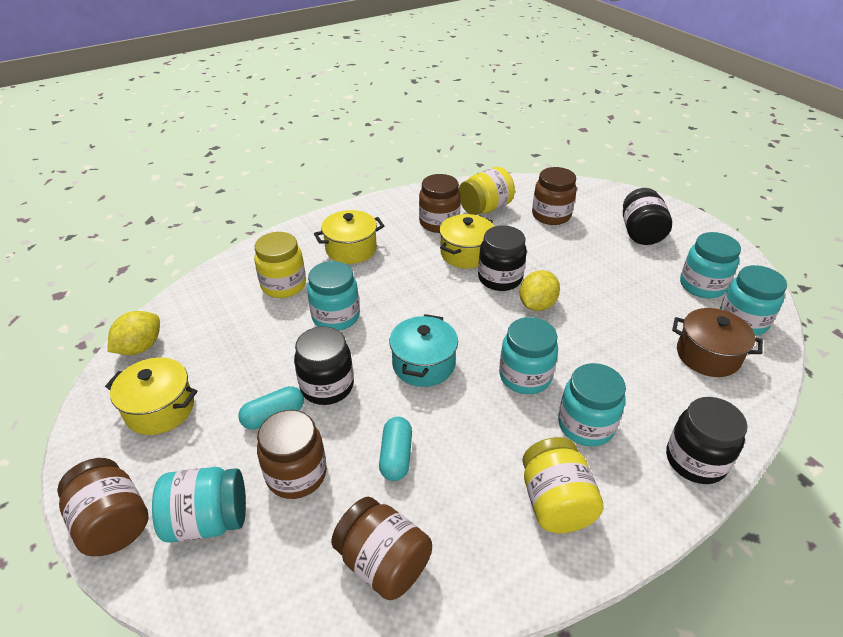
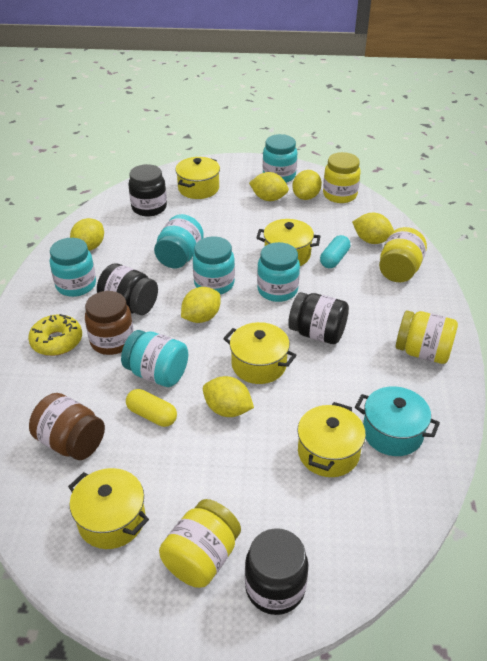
brown jar: [57,458,149,556] [257,410,327,499] [331,497,432,600] [419,174,461,233] [532,167,577,225] = 5 -> [29,393,105,460] [85,291,134,355] = 2
brown pot: [672,308,763,377] = 1 -> none = 0
turquoise capsule: [238,386,304,430] [379,417,412,481] = 2 -> [320,235,350,268] = 1
yellow capsule: none = 0 -> [126,389,177,427] = 1
yellow donut: none = 0 -> [28,314,82,356] = 1
yellow jar: [254,232,306,298] [459,167,515,215] [522,437,604,533] = 3 -> [159,499,241,588] [323,152,361,203] [379,227,427,282] [396,311,458,364] = 4
yellow lemon: [107,311,160,355] [520,270,560,311] = 2 -> [70,218,104,251] [181,287,221,323] [203,376,254,417] [249,172,289,201] [292,170,322,200] [352,213,394,244] = 6
yellow pot: [105,357,197,435] [314,210,384,264] [439,214,494,268] = 3 -> [68,468,149,549] [175,157,220,199] [223,322,297,384] [256,219,320,266] [297,402,366,477] = 5

